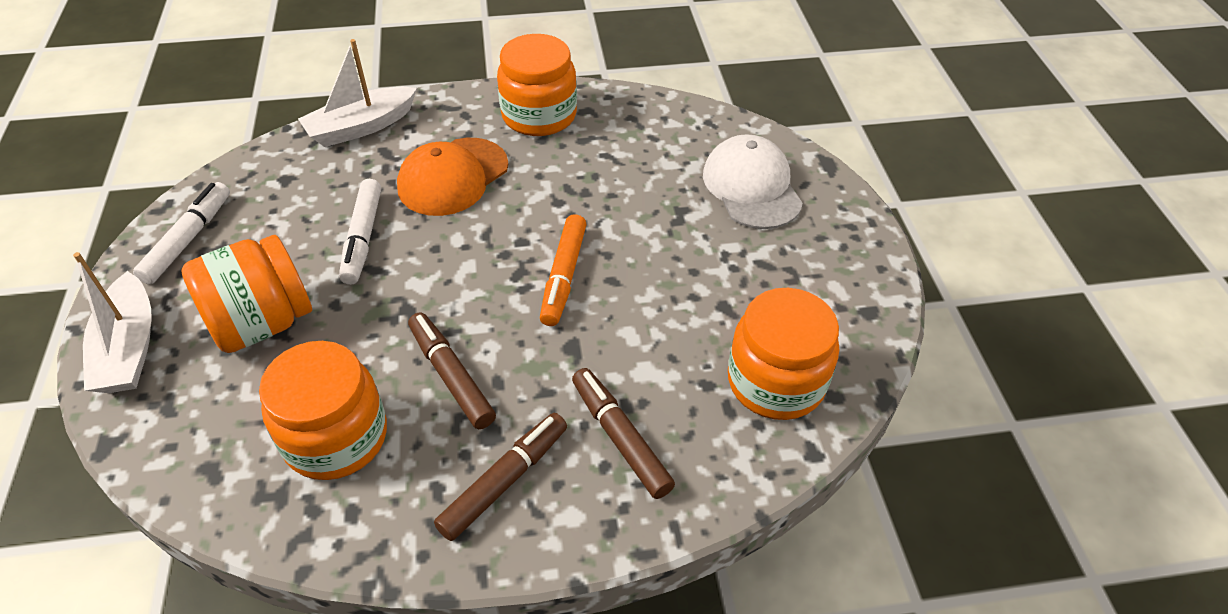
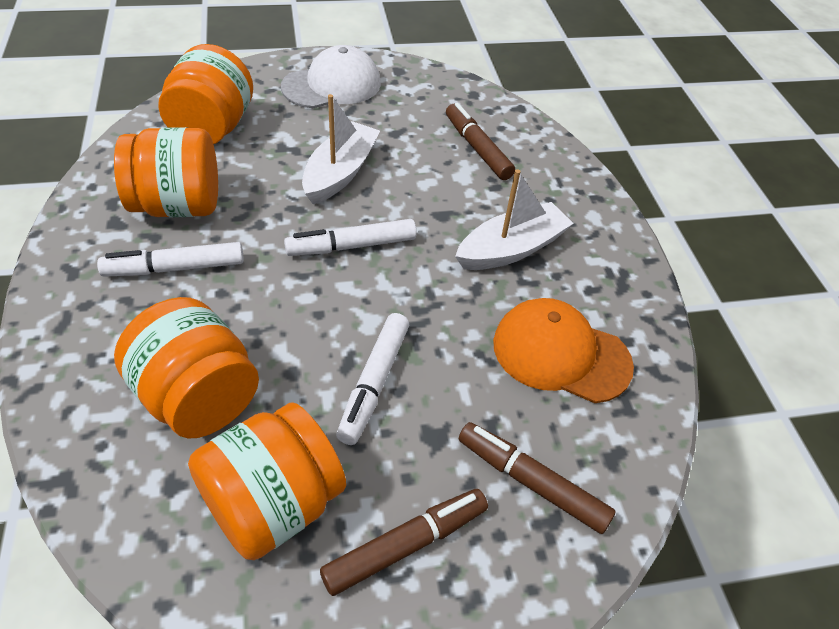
orange marker: [540,214,587,326] = 1 -> none = 0
white marker: [133,182,230,284] [339,179,381,285] = 2 -> [97,242,244,277] [284,219,417,256] [336,313,409,445] = 3

